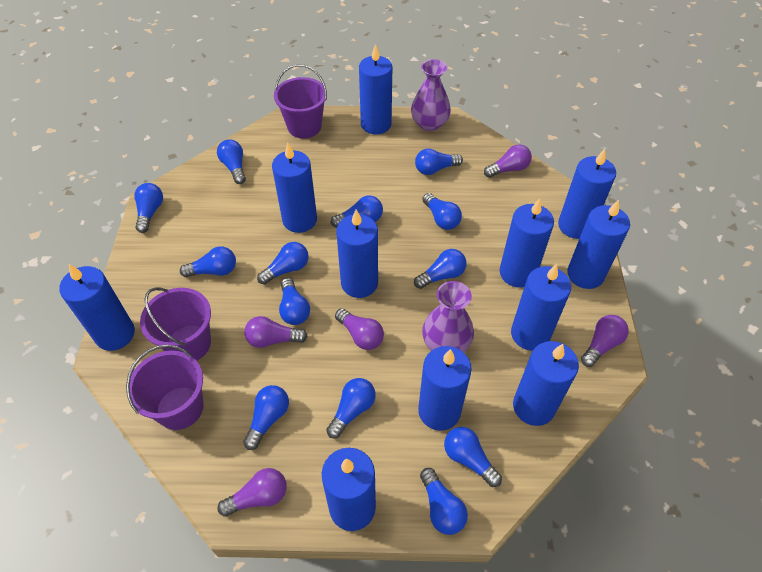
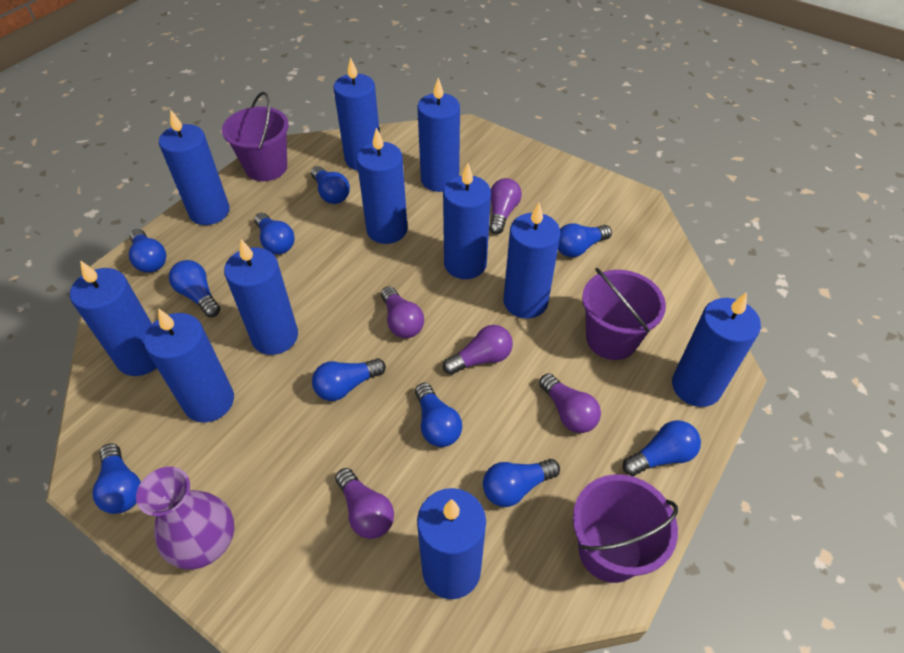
blue light bulb: [134,183,163,233] [180,246,236,277] [217,139,246,184] [243,385,289,450] [257,242,309,285] [279,278,310,325] [326,378,376,438] [331,196,383,228] [414,249,467,289] [415,149,463,175] [420,468,468,535] [422,193,462,230] [444,427,502,487] = 13 -> [92,443,141,514] [129,229,166,273] [169,260,220,317] [254,213,294,255] [311,166,350,204] [312,358,386,401] [415,382,462,447] [483,459,560,507] [558,223,612,257] [623,420,701,476] = 10
purple vase: [411,59,451,131] [422,281,474,353] = 2 -> [136,467,234,570] = 1

